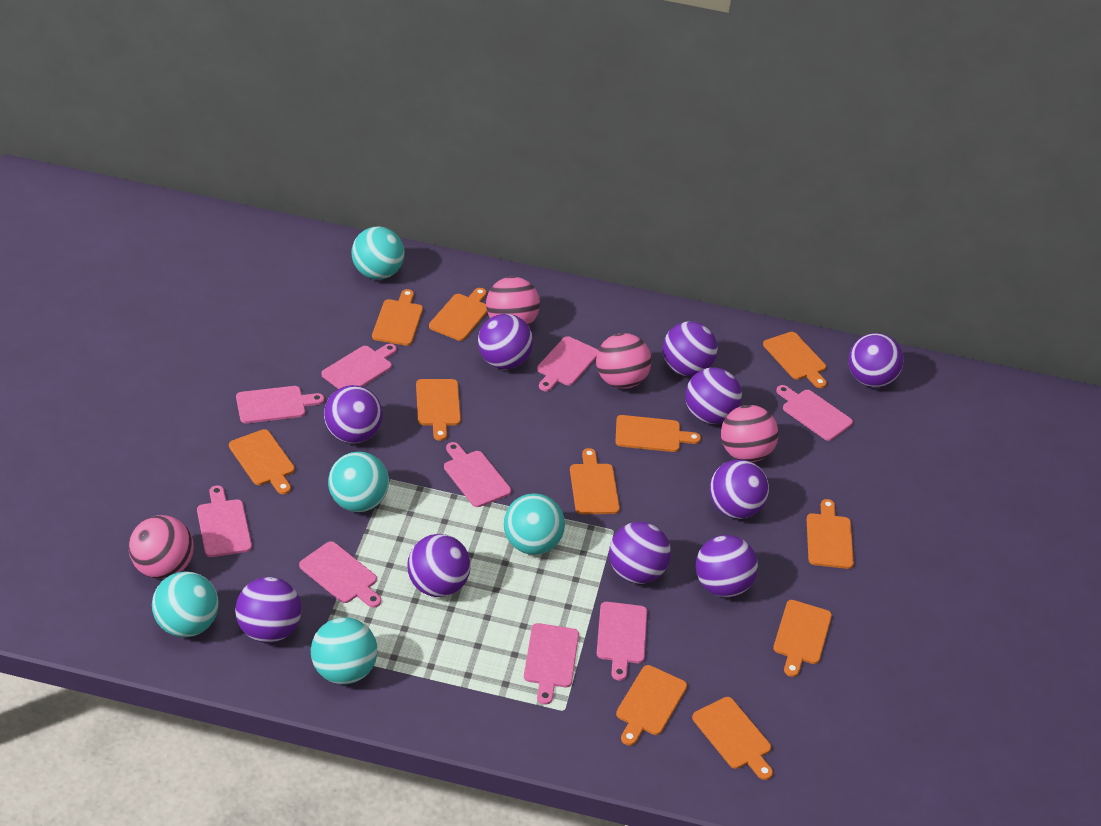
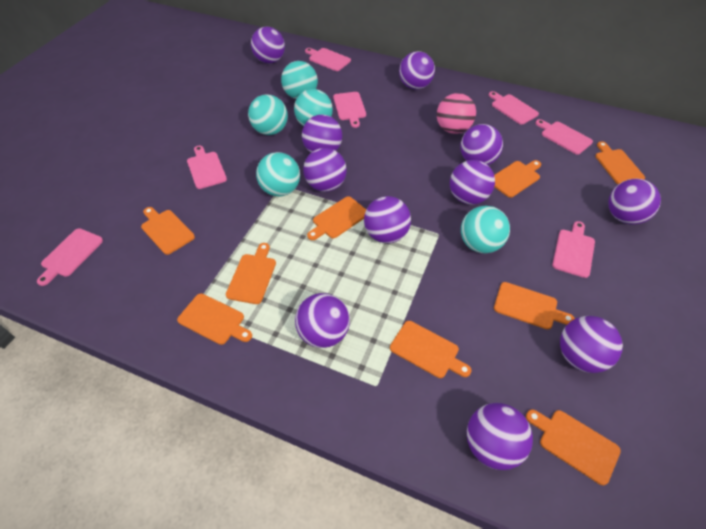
orange cutting board: [229,429,295,494] [372,289,423,346] [416,379,461,441] [429,288,487,341] [570,448,620,514] [615,415,701,452] [616,665,687,746] [692,697,773,780] [763,332,827,388] [773,600,832,677] [807,499,854,569] = 11 -> [141,207,195,255] [177,293,252,345] [226,243,276,304] [307,196,366,240] [390,321,472,378] [494,160,541,198] [494,282,575,329] [526,409,621,485] [595,141,645,184] = 9
pink ball: [129,515,194,579] [486,277,540,326] [596,333,651,389] [721,405,778,462] = 4 -> [437,93,476,134] = 1
pink cutting board: [197,485,252,557] [236,386,324,423] [299,541,381,608] [321,344,397,389] [444,442,511,507] [524,623,579,705] [537,336,598,391] [597,602,647,681] [776,385,853,441] = 9 -> [37,228,103,286] [187,146,227,189] [305,48,351,71] [333,92,366,128] [489,91,539,125] [535,119,593,155] [552,221,595,278] = 7
purple ball: [235,577,301,643] [324,385,383,444] [407,534,471,597] [478,314,533,369] [609,522,671,584] [663,321,718,376] [685,367,742,424] [695,535,758,597] [709,459,769,519] [848,333,904,387] = 10 -> [251,27,285,63] [295,293,350,348] [302,114,342,153] [303,148,347,192] [364,196,411,243] [399,51,435,90] [450,160,495,205] [460,124,503,165] [467,403,533,470] [560,316,623,373] [608,179,661,224] = 11

